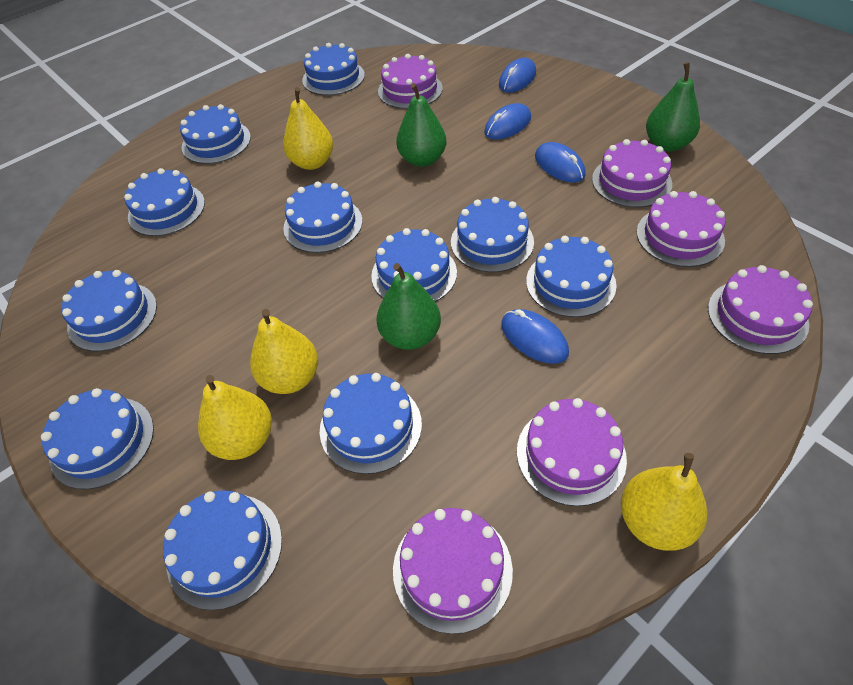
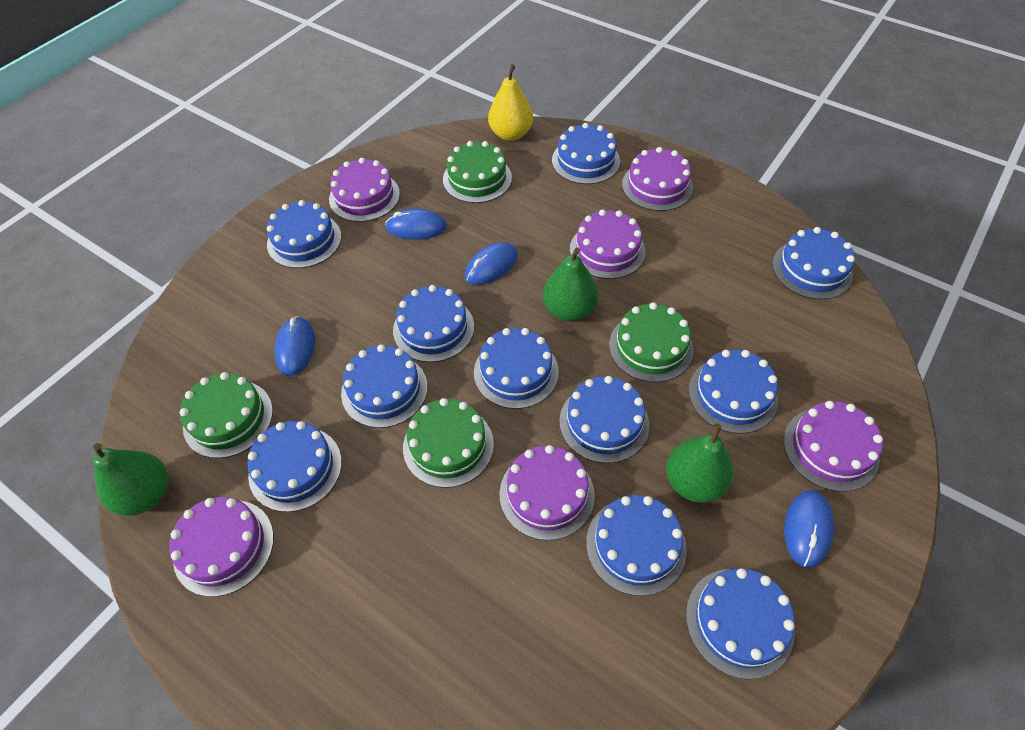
green cake: none = 0 -> [180,372,273,458] [403,398,494,488] [443,141,512,203] [609,302,693,382] = 4
yellow pear: [198,375,272,460] [250,309,318,394] [283,87,333,170] [621,453,707,550] = 4 -> [488,64,533,141] = 1

